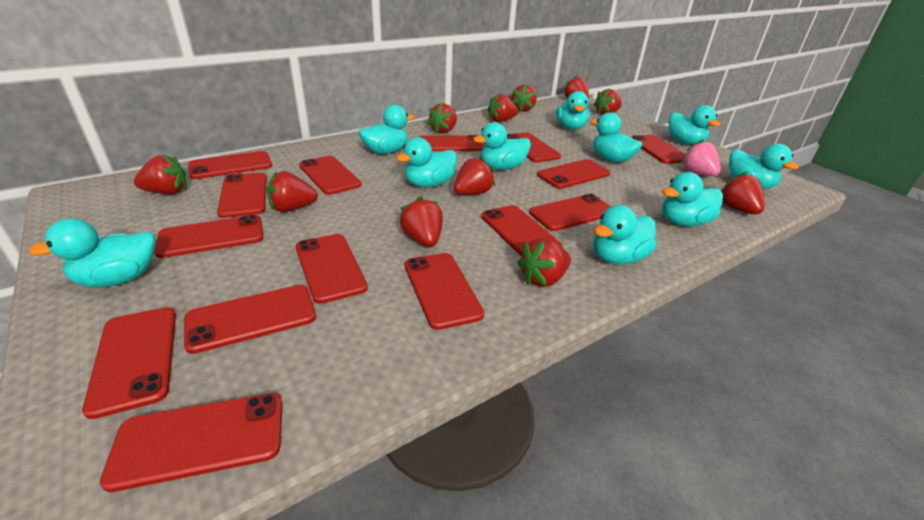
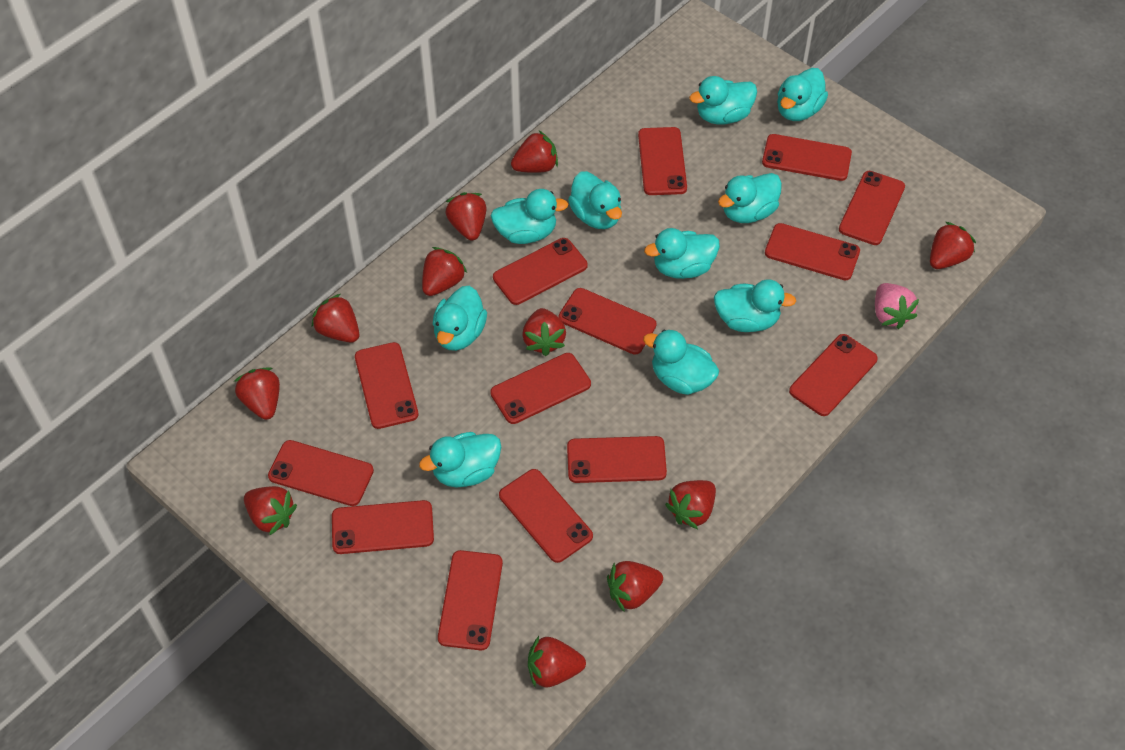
red phone: [82,307,176,419] [100,393,283,492] [154,215,264,258] [184,285,316,354] [188,151,272,179] [217,173,267,218] [295,234,368,304] [299,156,362,195] [405,253,484,330] [419,135,484,151] [481,205,563,256] [507,132,561,163] [529,194,611,231] [537,159,610,189] [631,135,685,164] = 15 -> [268,440,374,506] [332,500,434,554] [355,342,419,429] [438,550,503,650] [490,353,591,424] [493,238,588,305] [499,469,593,563] [558,288,656,355] [567,436,667,483] [638,127,687,195] [762,134,852,181] [765,223,860,280] [789,334,878,416] [839,171,905,245] = 14

